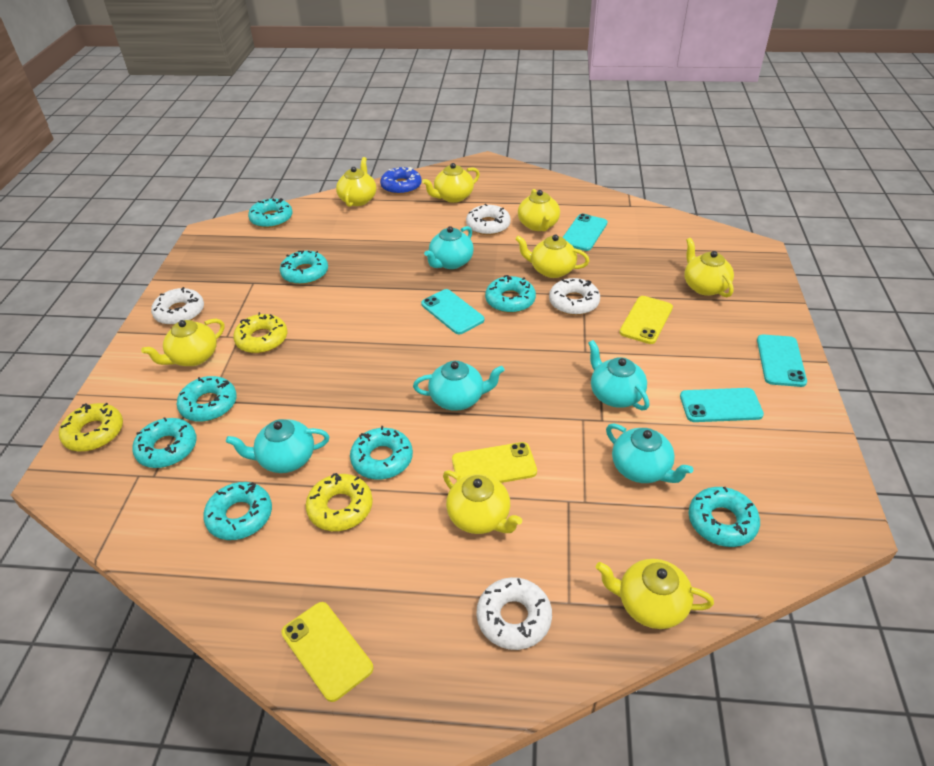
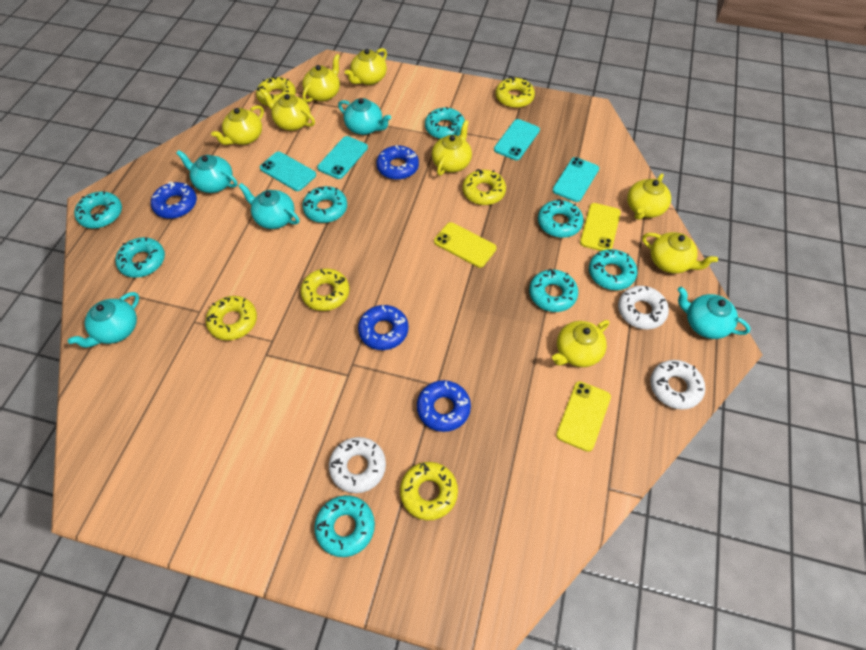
blue donut: [380,167,422,195] = 1 -> [151,181,197,219] [358,305,408,350] [376,145,419,180] [417,380,471,432] = 4
white donut: [151,287,204,325] [466,204,511,235] [476,577,552,650] [549,278,600,315] = 4 -> [329,437,386,493] [618,286,669,330] [650,360,705,410] = 3
yellow donut: [59,403,123,452] [233,312,287,353] [306,473,373,531] = 3 -> [206,296,257,340] [256,77,296,106] [300,268,350,311] [400,462,458,520] [462,169,506,205] [495,77,535,108] = 6

